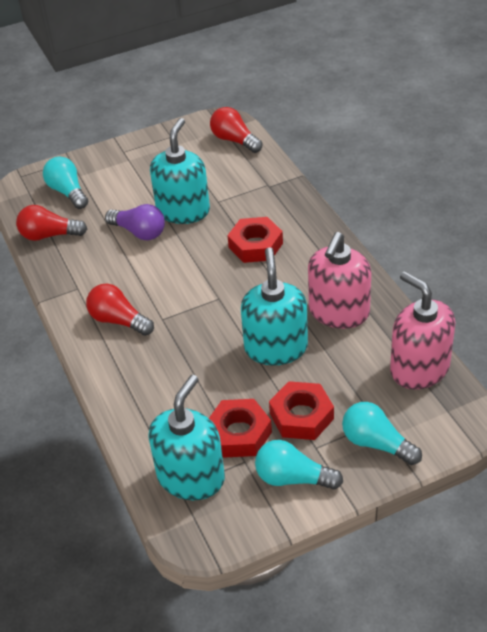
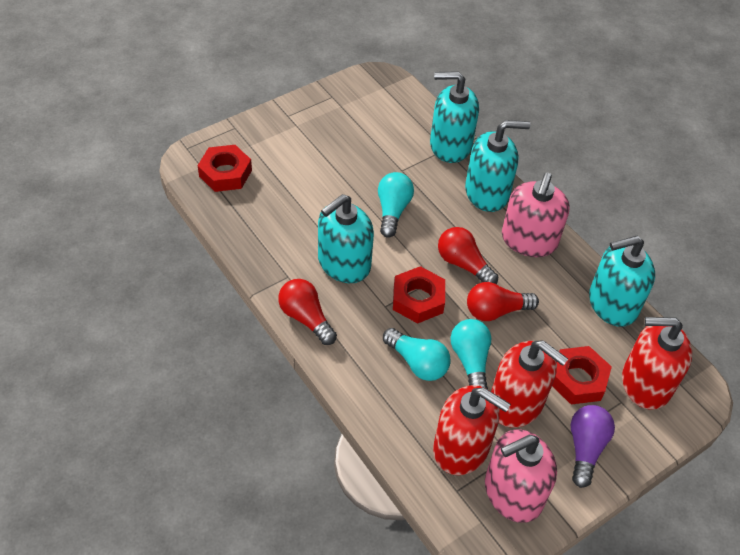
red soap dispenser: none = 0 -> [433,385,511,475] [491,340,568,428] [622,317,692,410] = 3
turquoise soap dispenser: [148,375,225,500] [150,118,210,224] [241,247,308,365] = 3 -> [318,194,374,283] [430,71,479,163] [465,120,530,212] [589,236,655,327] = 4

